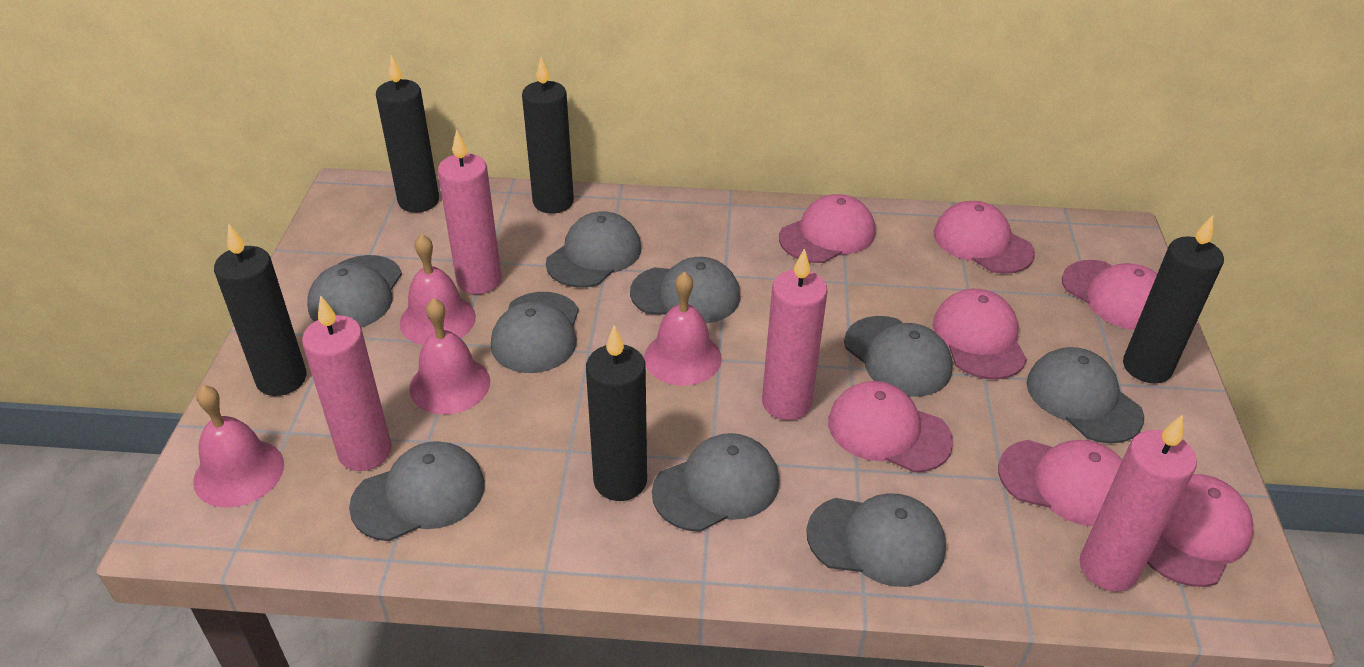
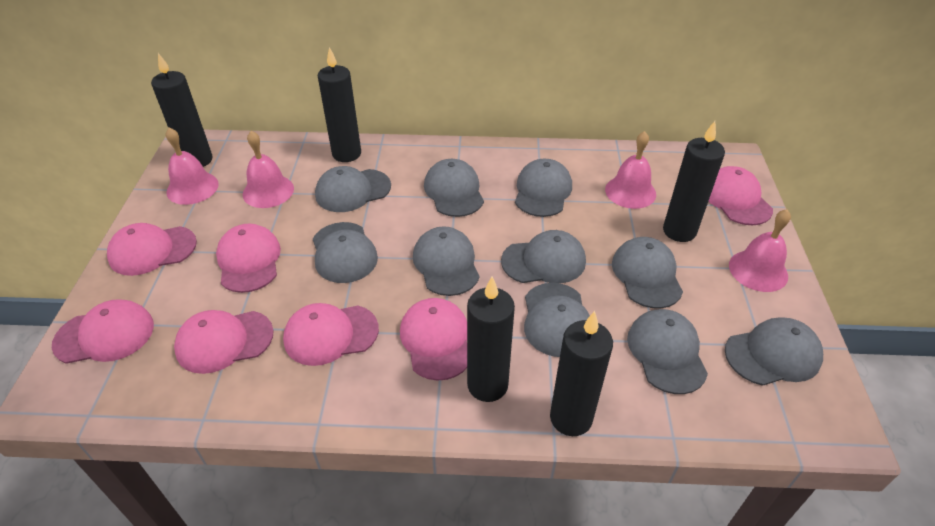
grey cap: [307,255,402,327] [349,441,485,541] [491,292,579,373] [546,212,641,288] [630,257,740,323] [652,433,779,532] [807,493,946,587] [844,316,953,397] [1027,347,1144,443] = 9 -> [313,222,378,283] [315,166,391,212] [413,226,480,296] [424,159,484,217] [501,230,586,283] [515,159,572,217] [524,283,590,357] [612,237,683,308] [627,309,708,394] [725,317,823,386] = 10
pink candle: [302,295,392,471] [438,129,501,294] [762,248,828,420] [1080,414,1197,592] = 4 -> none = 0

